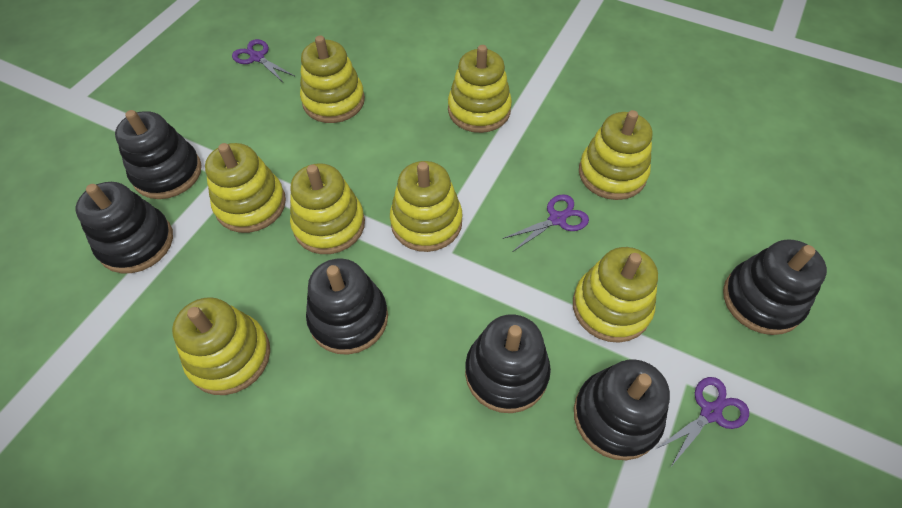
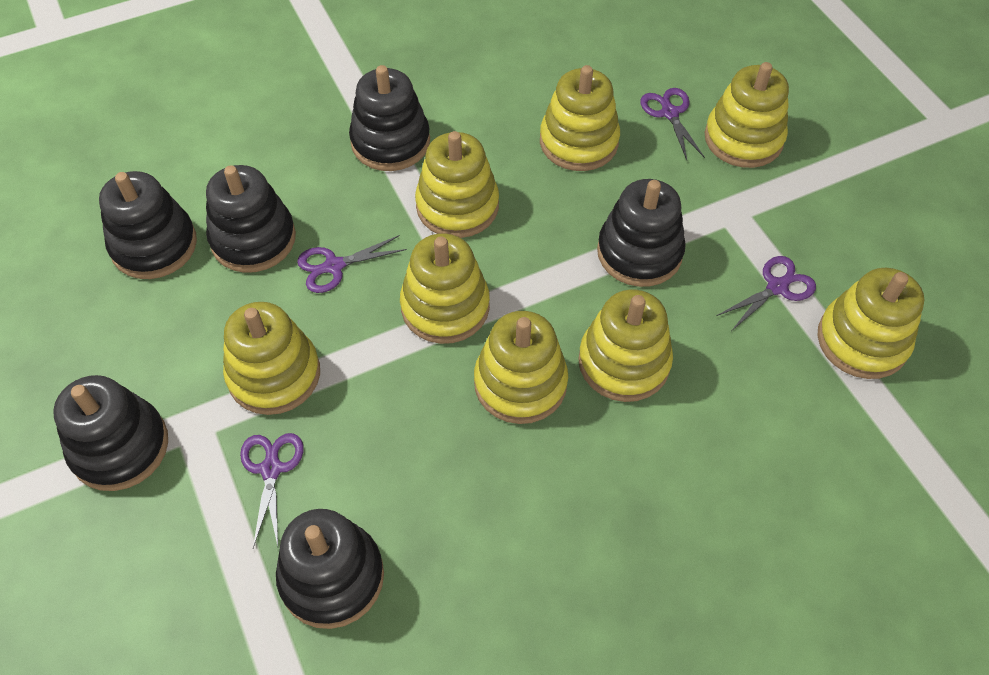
purple scissors: [232,39,294,82] [503,194,589,251] [656,377,749,468] = 3 -> [240,433,304,548] [297,235,407,293] [640,88,705,160] [717,256,816,330] = 4

